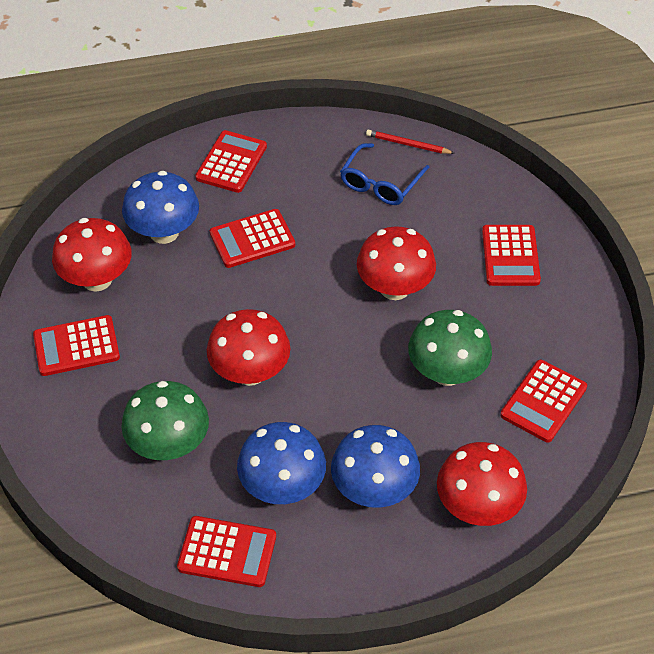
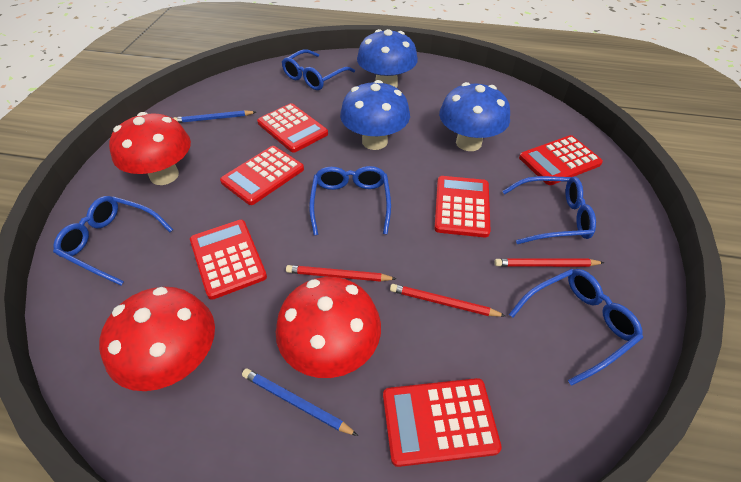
blue glasses: [340,143,430,205] = 1 -> [53,196,173,285] [282,49,355,90] [309,166,391,235] [502,176,596,244] [509,269,643,386] = 5
blue pencil: none = 0 -> [173,110,256,123] [242,368,358,436] = 2
green mushroom: [121,381,209,460] [408,310,492,386] = 2 -> none = 0
red mushroom: [52,218,132,292] [207,309,290,386] [357,226,436,300] [437,442,527,526] = 4 -> [99,287,215,391] [109,112,191,185] [276,277,381,378] = 3
red pencil: [366,130,454,154] = 1 -> [286,265,396,282] [390,284,505,317] [494,259,604,267] = 3

